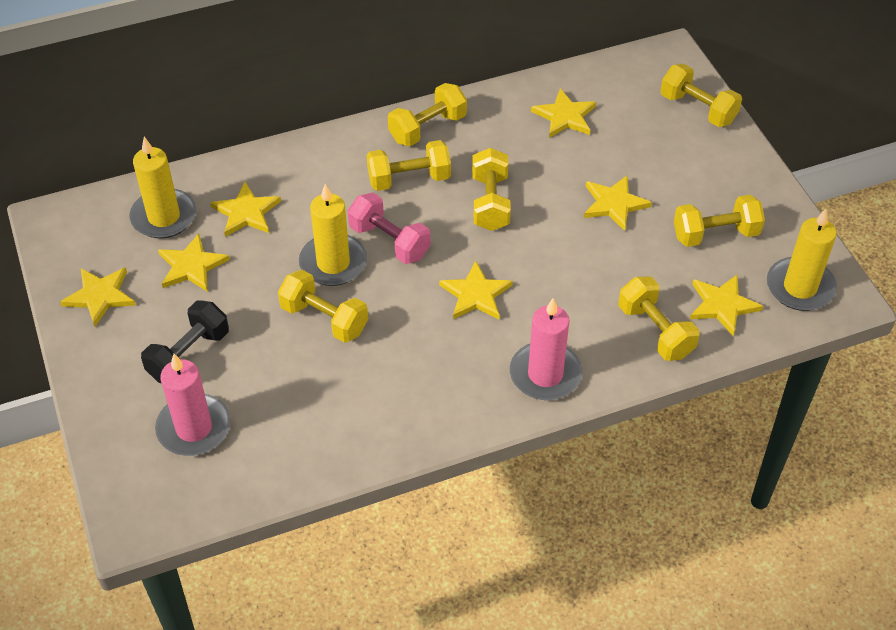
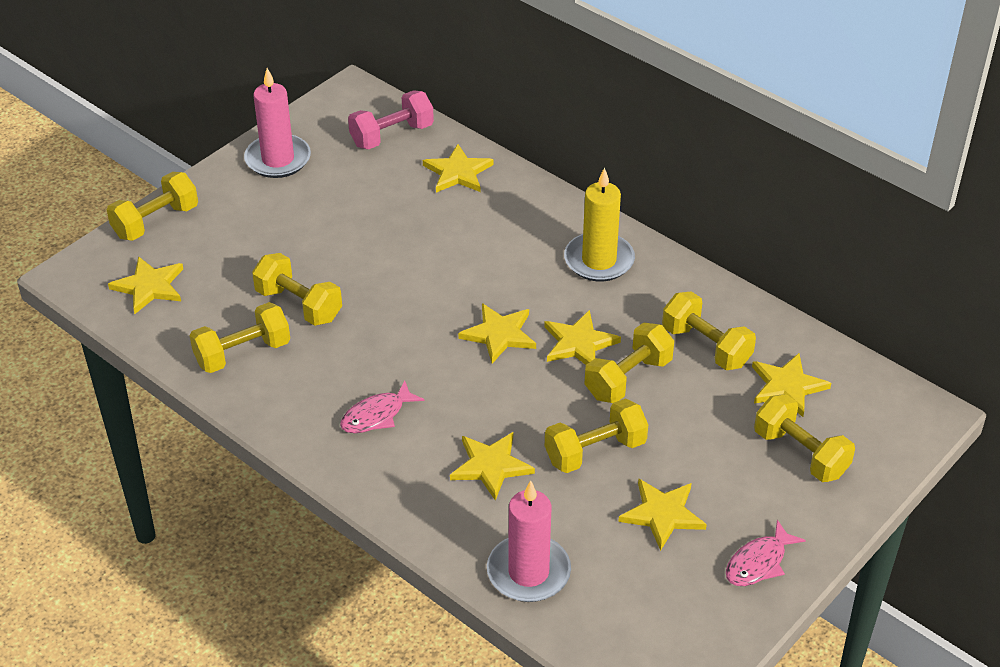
black dumbbell: [141,300,229,383] = 1 -> none = 0
pink fish: none = 0 -> [340,380,424,433] [726,520,806,586] = 2
yellow candle: [130,137,196,239] [299,184,367,286] [767,209,837,311] = 3 -> [564,167,635,282] = 1

